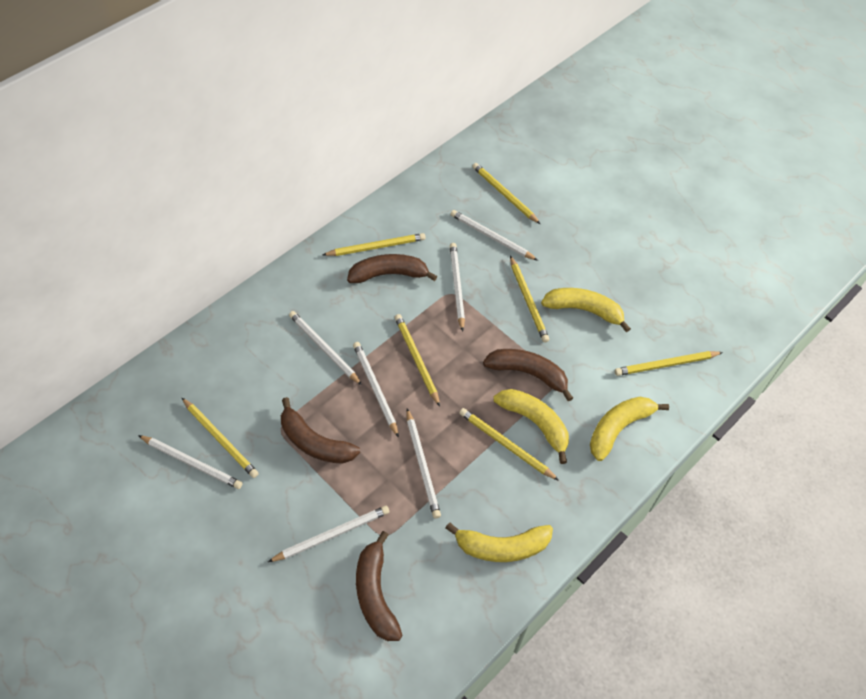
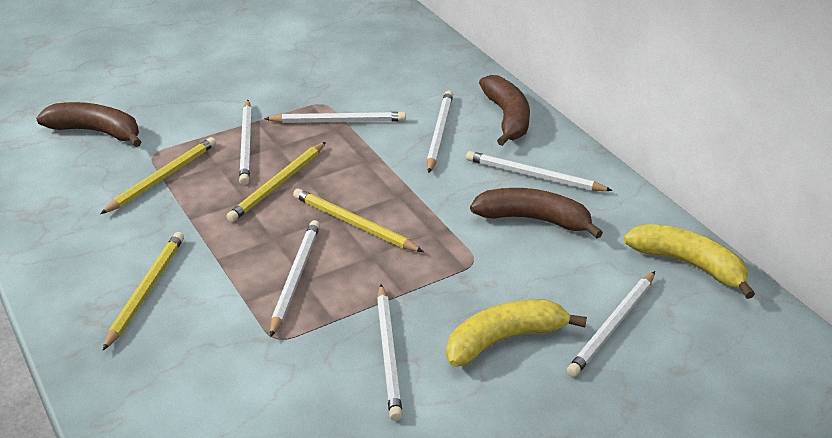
brown banana: [281,397,360,464] [347,254,437,283] [356,531,402,641] [483,349,573,401] = 4 -> [36,102,141,147] [470,188,603,238] [479,75,530,146] = 3
yellow banana: [446,523,553,562] [493,389,569,464] [541,288,631,332] [590,397,669,461] = 4 -> [446,300,587,367] [624,224,755,299] = 2
yellow pencil: [182,398,259,478] [323,233,426,256] [395,314,440,406] [459,408,559,481] [472,163,540,224] [510,256,549,343] [615,351,723,376] = 7 -> [100,137,216,214] [103,232,184,350] [226,142,326,222] [293,189,423,252] = 4

